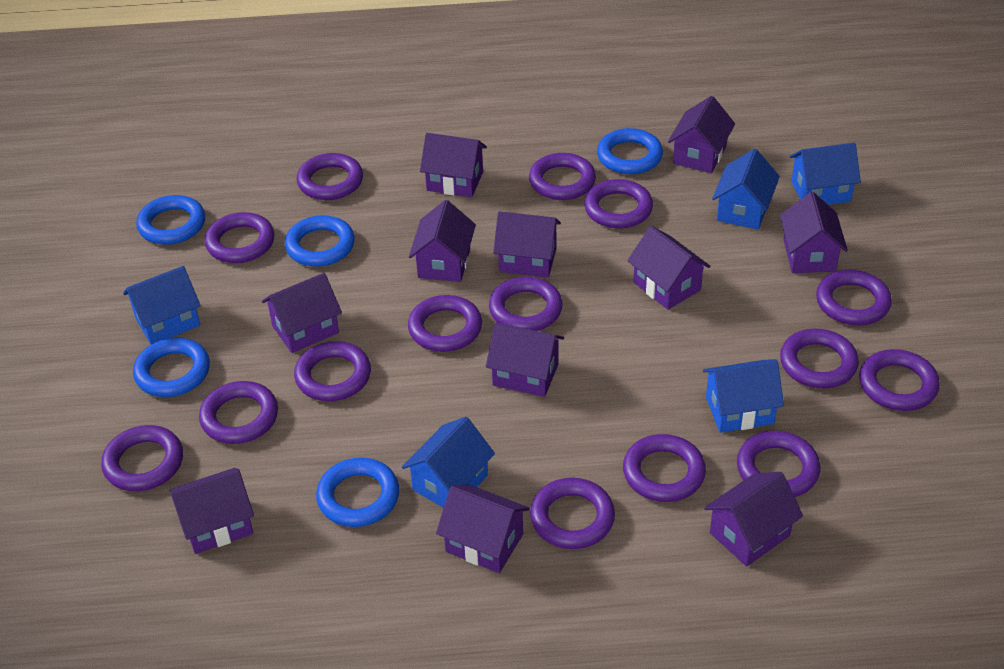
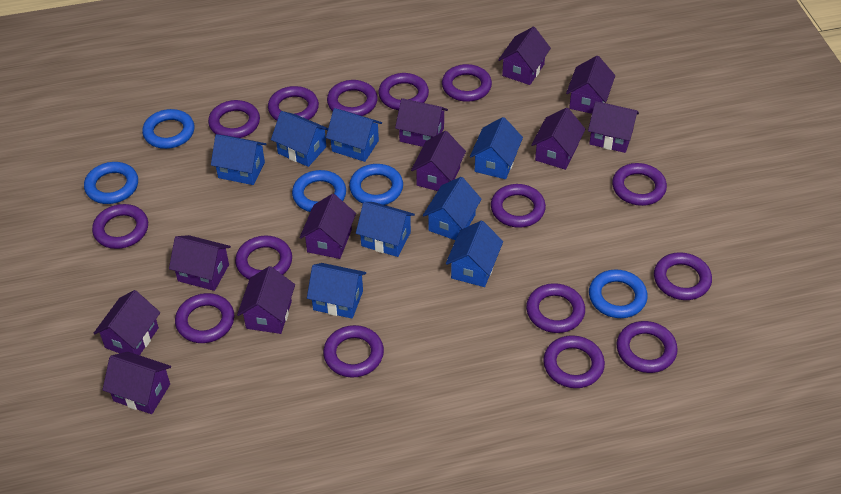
blue house: [123,266,201,345] [402,417,495,508] [703,359,784,433] [712,149,780,230] [790,143,861,205] = 5 -> [211,134,267,185] [271,111,328,167] [307,263,366,318] [326,108,382,162] [356,202,415,257] [423,177,482,240] [446,221,503,287] [470,117,523,179] = 8

